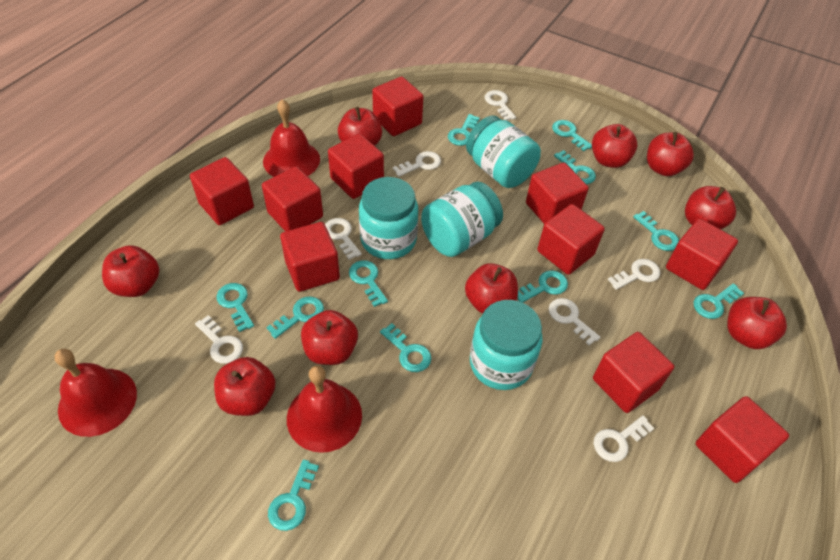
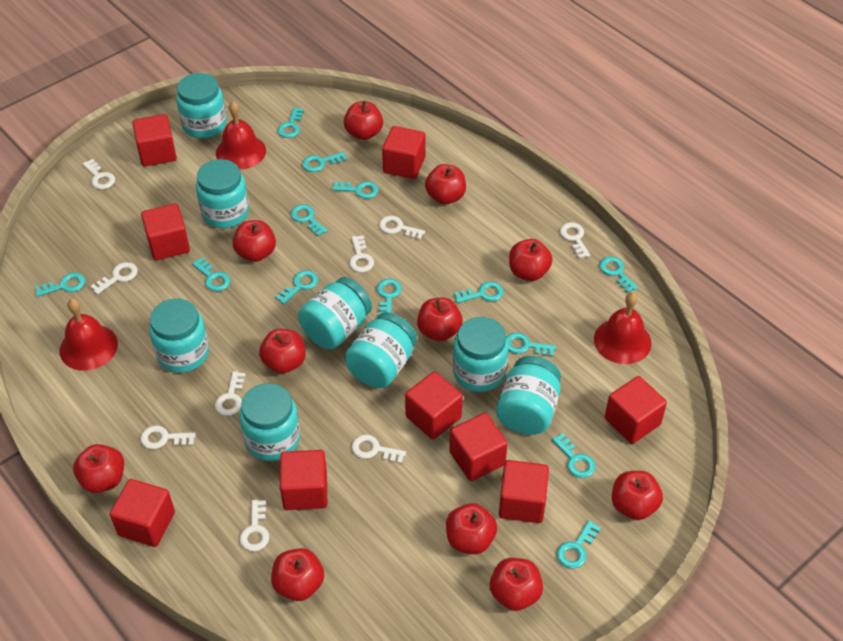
red apple: [102,245,159,297] [214,357,275,416] [301,310,358,365] [338,107,382,146] [465,263,518,314] [592,124,638,168] [647,132,694,176] [685,186,736,229] [727,297,787,349] = 9 -> [73,444,124,493] [232,220,276,262] [259,329,306,374] [271,548,324,601] [344,101,383,140] [417,298,463,341] [425,164,466,204] [446,503,497,554] [490,558,543,611] [509,239,553,281] [612,471,663,520] = 11
red cube: [190,157,254,225] [262,166,323,232] [280,222,340,292] [328,134,384,199] [372,77,423,136] [526,162,588,224] [537,204,605,275] [593,332,674,413] [666,219,738,290] [696,396,789,483] = 10 -> [110,479,175,547] [132,114,177,166] [141,203,190,260] [280,450,327,510] [382,126,425,179] [405,371,463,440] [449,413,508,481] [499,460,549,523] [605,376,667,444] = 9
turquoise jar: [359,177,418,259] [421,182,503,257] [466,115,541,188] [470,300,543,390] = 4 -> [149,298,209,373] [176,73,227,138] [196,159,249,228] [239,383,300,461] [298,277,372,349] [345,312,417,388] [453,317,509,392] [496,356,561,435] = 8
turquoise key: [216,283,254,332] [266,296,324,339] [268,459,319,531] [349,260,388,307] [380,323,431,372] [448,114,480,146] [518,270,568,303] [552,120,592,151] [554,150,596,184] [633,211,679,251] [694,283,744,319] = 11 -> [35,272,86,297] [192,258,231,291] [275,270,318,305] [277,107,304,138] [291,204,328,236] [302,152,347,172] [332,181,379,199] [377,279,402,314] [454,281,504,303] [506,332,556,357] [552,433,596,478] [557,520,601,568] [599,256,638,293] = 13
white key: [195,315,243,364] [325,218,362,260] [393,151,441,177] [485,90,516,121] [549,298,601,346] [594,415,654,462] [608,259,660,290] = 7 -> [83,159,115,189] [91,262,138,294] [140,425,196,449] [215,371,246,416] [240,500,269,551] [349,235,374,272] [352,435,406,464] [379,216,425,240] [560,222,590,259] = 9

